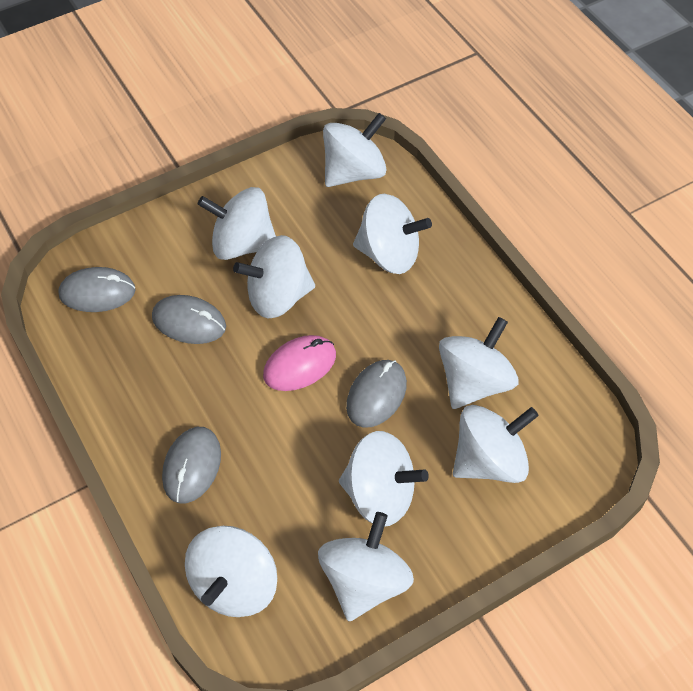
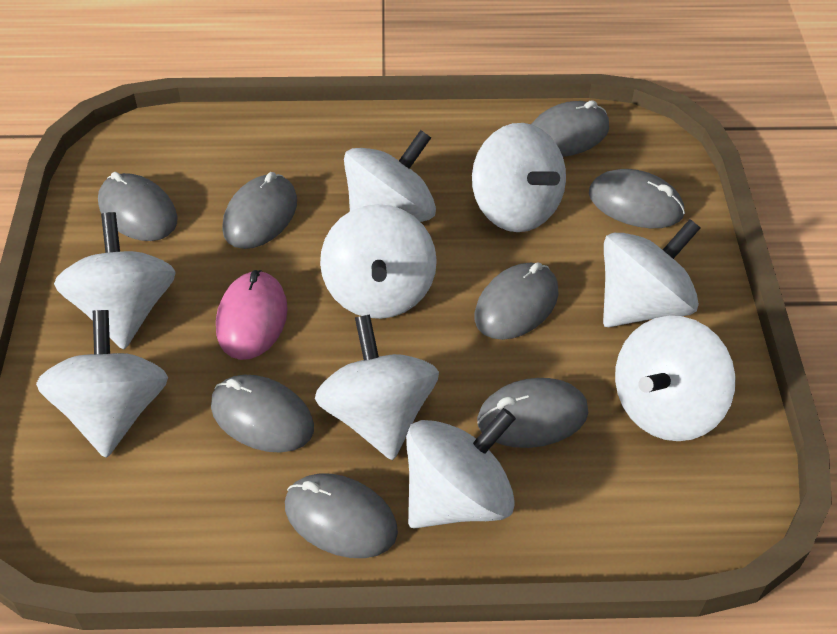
grey mouse: [58,267,136,312] [152,295,226,344] [162,427,221,504] [346,360,407,428] = 4 -> [98,172,178,241] [211,375,314,453] [222,172,297,249] [285,473,398,558] [474,262,559,340] [477,378,588,448] [531,100,609,157] [589,169,685,228] = 8

